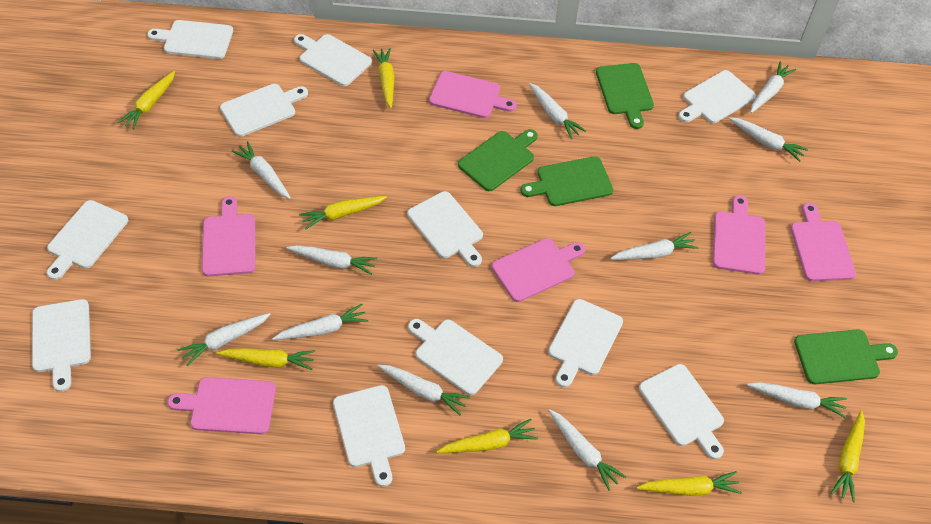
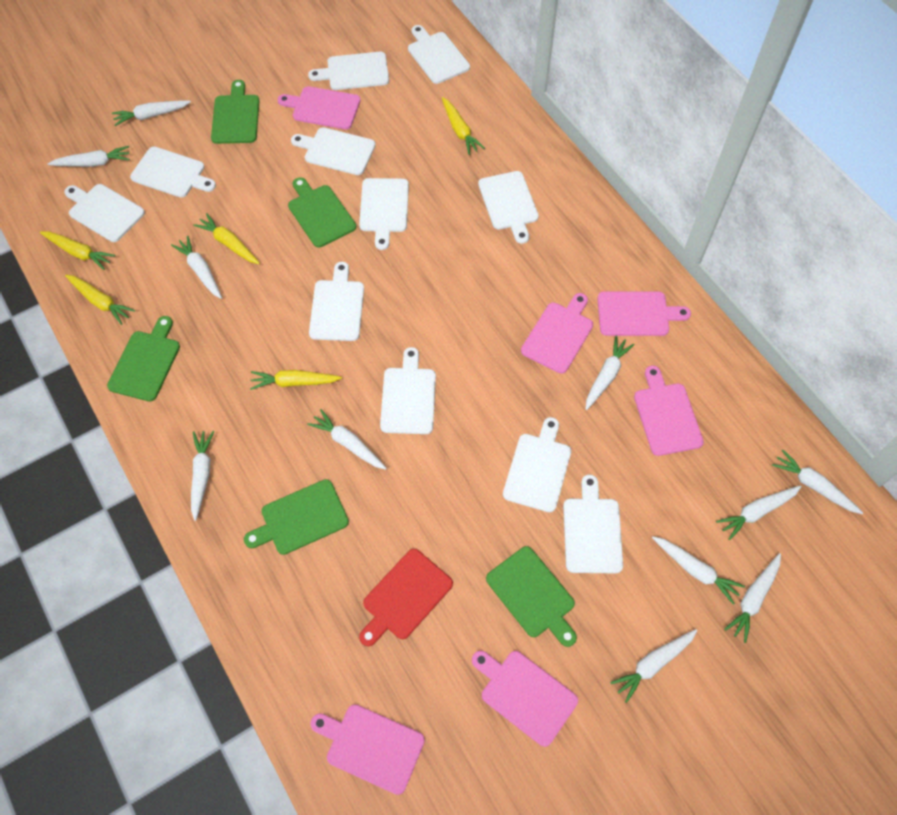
green cutting board: [458,129,538,191] [520,156,613,206] [596,63,654,129] [794,329,898,384] = 4 -> [107,316,180,402] [211,80,259,144] [244,479,349,555] [288,177,356,248] [486,546,577,647] = 5
red cutting board: none = 0 -> [359,549,453,646] = 1
yellow carrot: [118,71,175,129] [216,348,315,370] [299,196,387,230] [373,48,395,108] [436,419,538,453] [637,471,742,496] [831,411,865,502] = 7 -> [40,231,115,270] [65,275,135,325] [193,213,260,264] [250,370,342,390] [442,97,485,155] = 5

